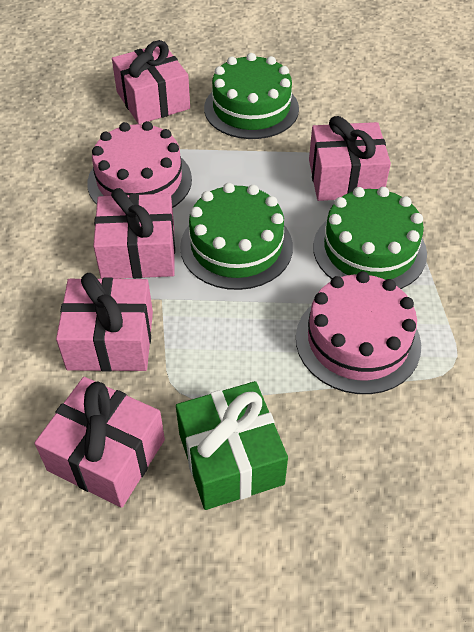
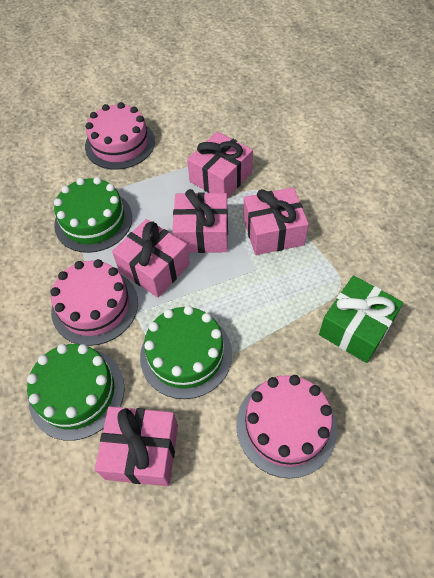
pink cake: [87,121,192,208] [296,271,421,394] = 2 -> [50,259,138,346] [85,102,155,170] [236,375,337,478] = 3

